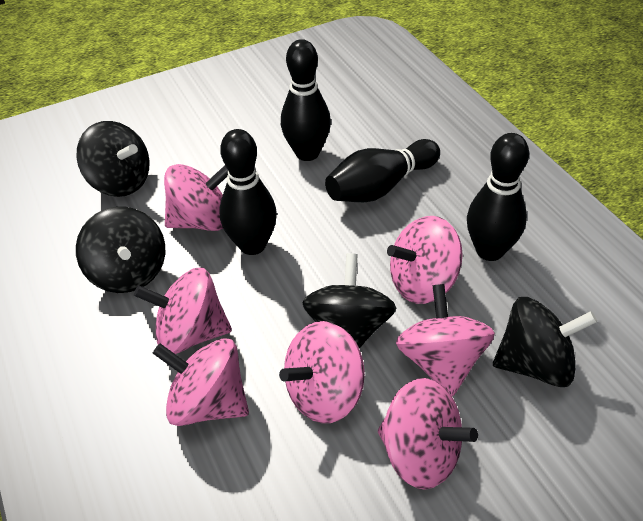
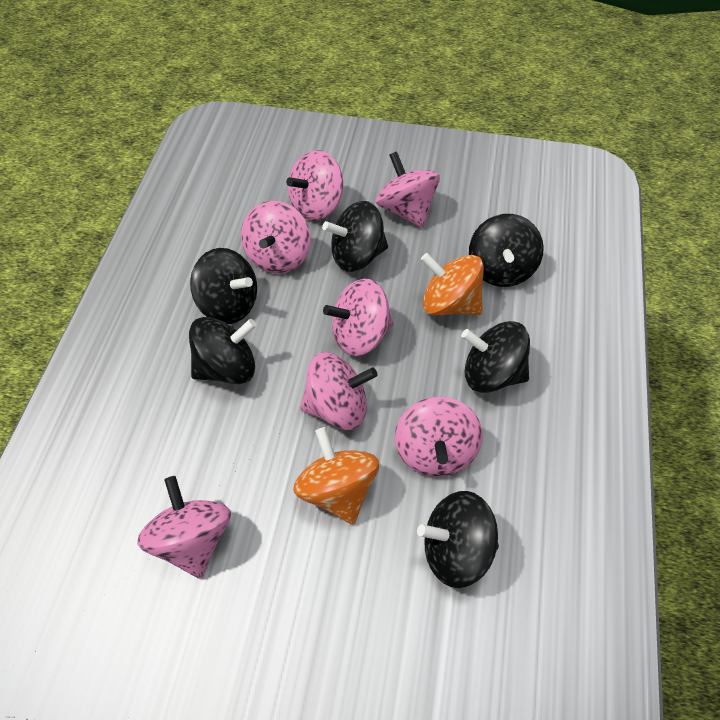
black bowling pin: [219,129,277,255] [281,39,331,161] [325,139,440,202] [467,133,529,261] = 4 -> none = 0
black spinning top: [76,121,149,197] [76,207,165,293] [302,253,396,349] [493,297,597,387] = 4 -> [189,317,257,384] [190,248,257,324] [322,201,388,272] [417,491,499,588] [461,321,530,393] [469,214,544,287] = 6
orange spinning top: none = 0 -> [293,427,379,525] [421,253,484,315] = 2

